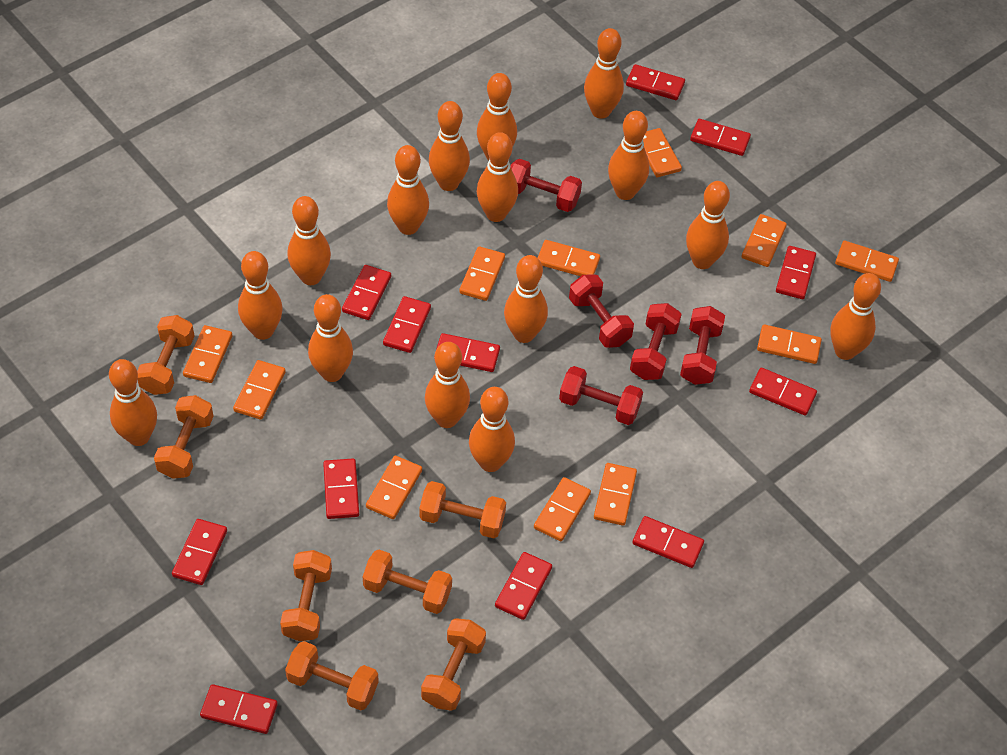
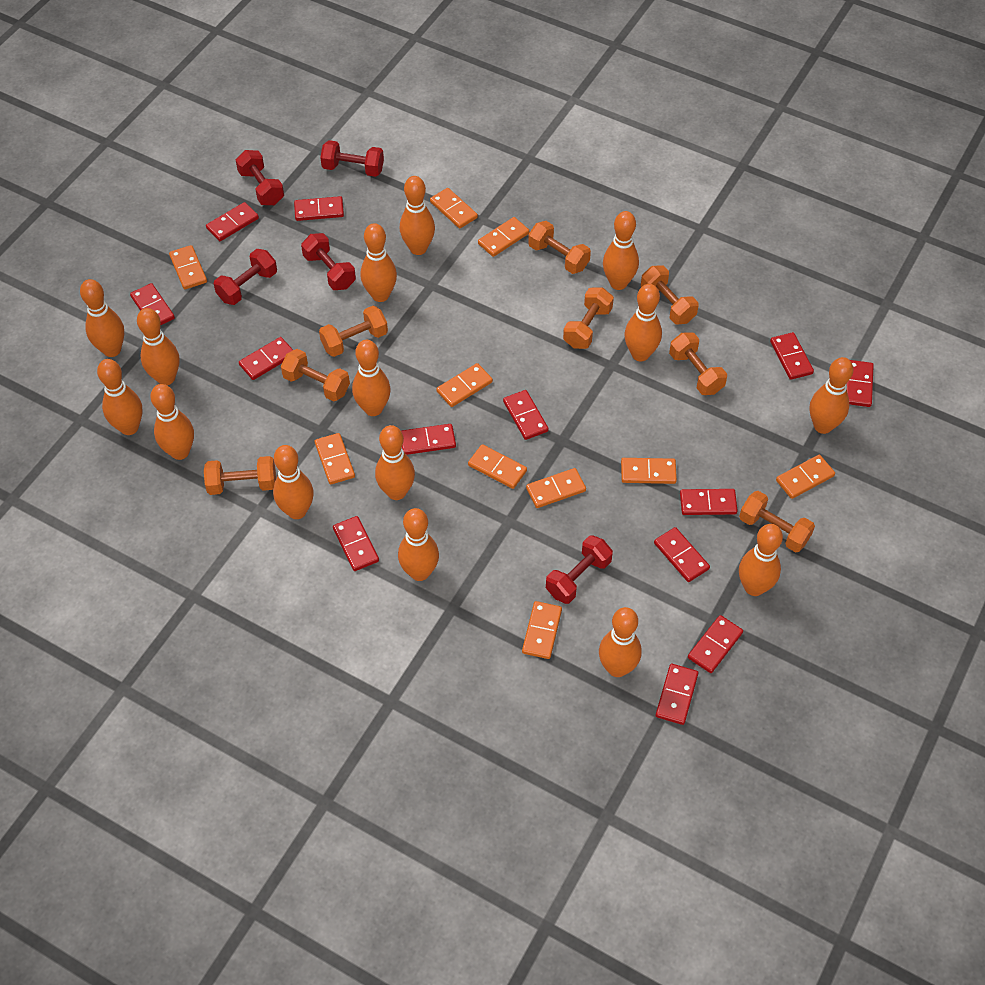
orange domino: [183,325,232,383] [233,360,286,420] [366,456,422,519] [459,246,505,301] [534,477,591,541] [538,240,600,276] [594,463,637,526] [643,128,682,177] [742,214,787,267] [757,324,822,364] [835,241,899,282] = 11 -> [169,245,207,289] [315,433,355,485] [430,188,478,229] [436,363,493,407] [468,444,527,489] [478,217,529,257] [522,601,562,659] [526,468,586,508] [621,458,677,484] [776,455,835,499] = 10
orange dumbbell: [137,315,195,395] [154,395,214,479] [280,550,332,641] [285,641,379,711] [363,549,452,614] [419,481,506,538] [421,618,486,711] = 7 -> [204,456,276,495] [281,349,350,402] [319,306,388,357] [528,221,591,274] [563,287,614,349] [641,265,699,324] [669,332,727,395] [739,491,815,552] = 8
red domino: [172,519,227,585] [200,684,278,734] [323,459,359,519] [342,265,391,320] [383,296,431,353] [434,333,500,372] [495,552,552,620] [626,64,685,100] [632,516,704,568] [690,119,751,156] [749,368,817,415] [776,246,816,299] = 12 -> [130,283,175,325] [206,202,259,241] [239,337,293,380] [294,196,344,221] [333,516,379,571] [401,424,456,455] [503,390,549,440] [654,527,710,582] [656,664,698,725] [680,489,738,515] [688,615,743,673] [770,332,814,380] [847,360,874,407] = 13

